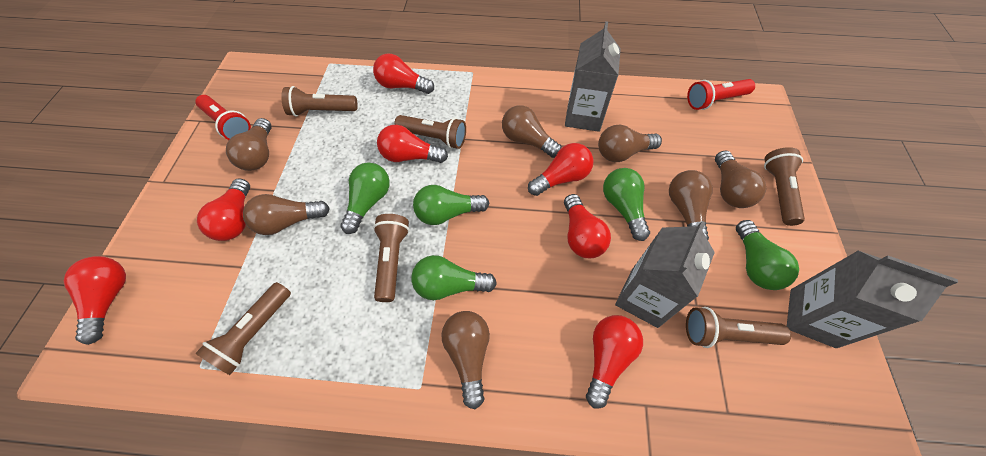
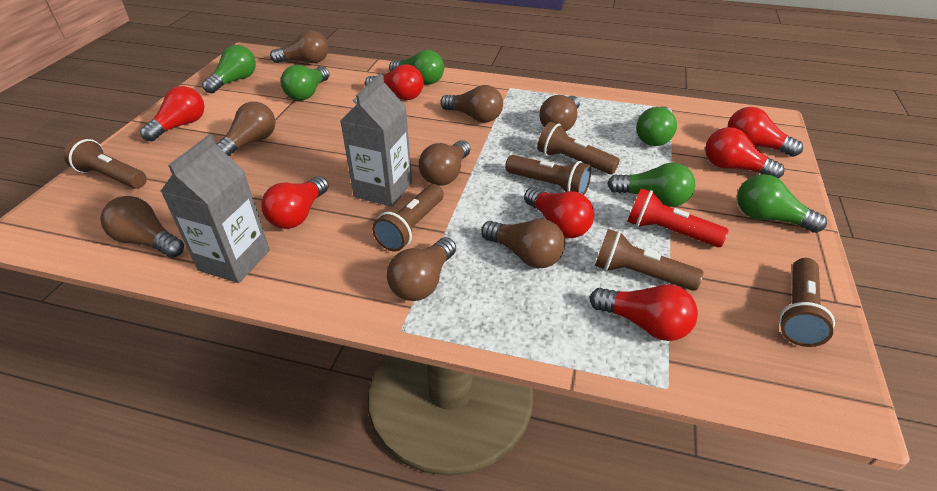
brown light bulb: [226,118,272,171] [243,194,330,235] [441,311,490,409] [502,105,562,158] [598,125,662,162] [669,170,713,240] [715,150,766,208] = 7 -> [101,196,184,258] [216,102,276,156] [270,30,328,63] [387,237,456,301] [419,140,470,186] [440,85,503,123] [481,219,565,268] [540,95,580,132] = 8
green light bulb: [340,163,390,234] [411,255,497,300] [413,185,489,225] [603,168,650,241] [736,220,799,290] = 5 -> [202,45,256,94] [281,65,329,101] [389,50,444,85] [607,163,695,207] [636,106,677,146] [737,174,827,233] = 6
grey carton: [565,21,621,132] [615,221,715,328] [787,250,958,348] = 3 -> [161,134,270,283] [340,73,412,207] = 2
red flashlight: [195,95,251,140] [687,79,755,110] = 2 -> [627,188,729,247] = 1

